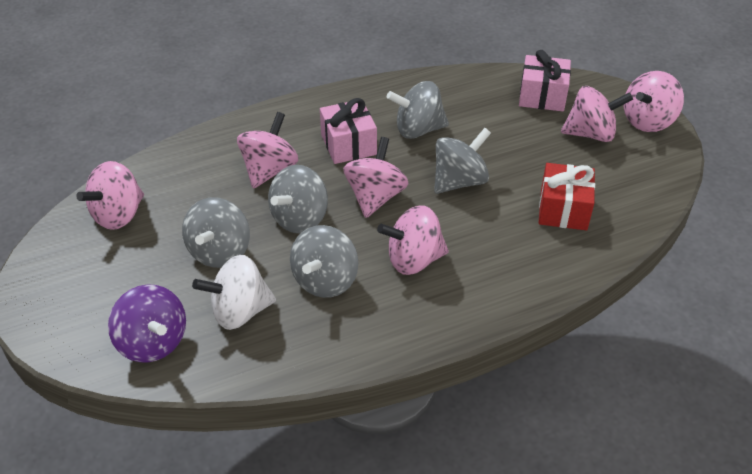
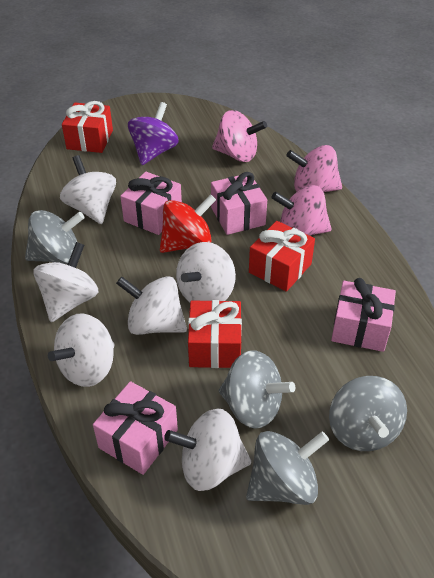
grey spinning top: [182,197,250,268] [268,165,328,233] [290,225,358,298] [387,81,449,139] [434,128,491,194] = 5 -> [25,210,85,264] [219,350,295,429] [246,431,329,505] [329,376,407,451] = 4
pink gift: [320,98,377,164] [519,50,571,111] = 2 -> [93,381,178,475] [120,172,182,235] [211,172,267,235] [331,278,396,352] = 4
pink spinning top: [76,161,144,230] [237,112,298,189] [343,137,408,218] [377,206,449,275] [561,86,633,142] [624,71,684,132] = 6 -> [212,110,267,162] [271,185,331,236] [286,145,342,192] = 3
red gift: [539,163,595,230] = 1 -> [62,101,113,153] [188,300,242,368] [249,221,315,292] = 3
red spinning top: none = 0 -> [160,194,216,253] = 1
white spinning top: [192,255,276,330] = 1 -> [34,242,98,322] [48,313,115,387] [60,155,116,224] [116,276,187,335] [164,409,251,491] [176,242,236,302] = 6

